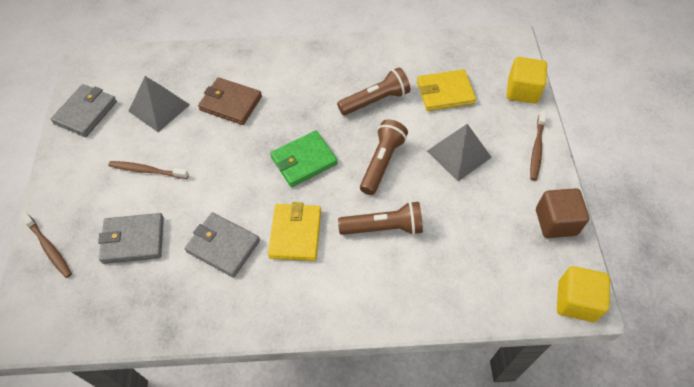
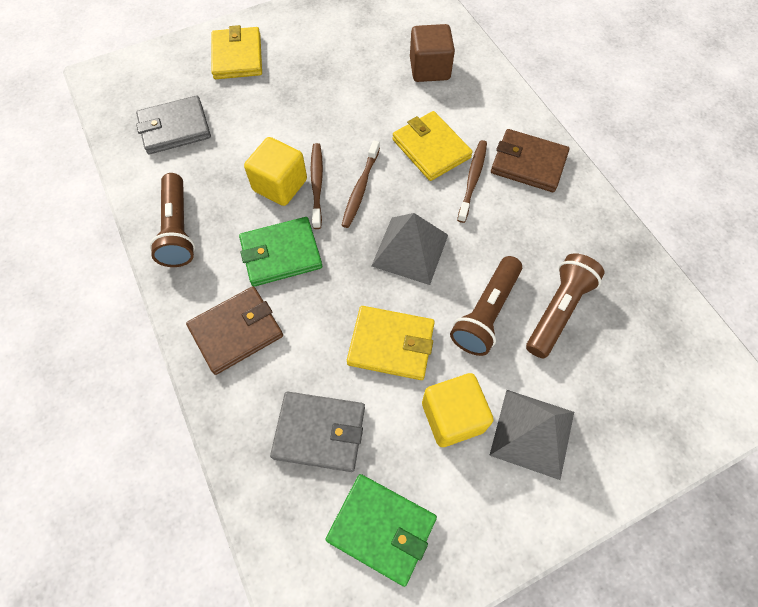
brown wallet: [198,77,262,125] = 1 -> [186,286,283,375] [491,129,570,192] = 2
green wallet: [270,131,338,187] = 1 -> [239,217,322,287] [325,474,437,587] = 2
grey wallet: [51,84,117,137] [98,213,164,264] [185,212,260,278] = 3 -> [136,95,211,154] [270,392,365,472] = 2
yellow wallet: [268,202,321,261] [417,69,476,111] = 2 -> [211,25,262,79] [347,306,435,380] [392,111,473,181] = 3

